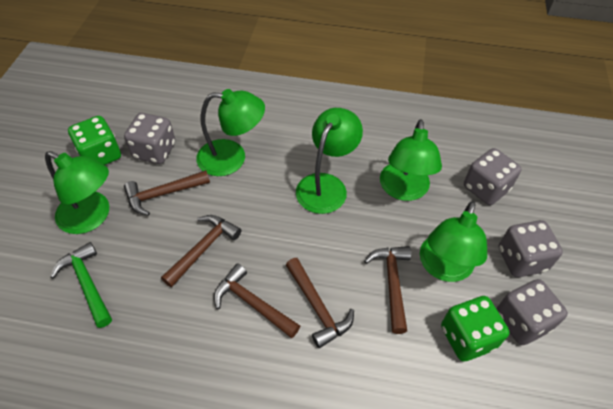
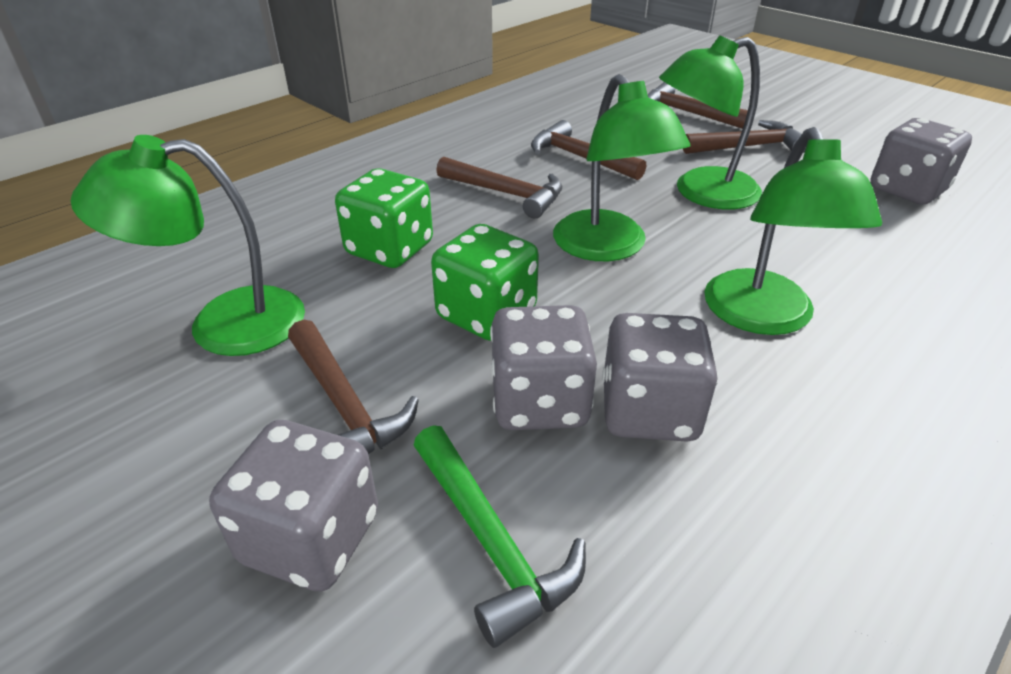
green lamp: [45,151,109,234] [196,89,265,176] [296,108,363,214] [380,119,442,201] [420,201,487,282] = 5 -> [71,135,305,356] [553,74,690,261] [659,35,762,209] [704,127,882,335] = 4

